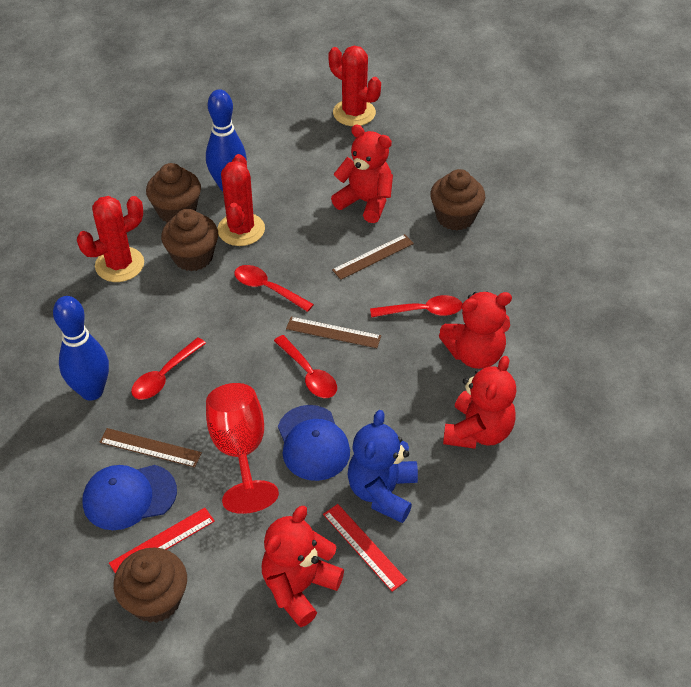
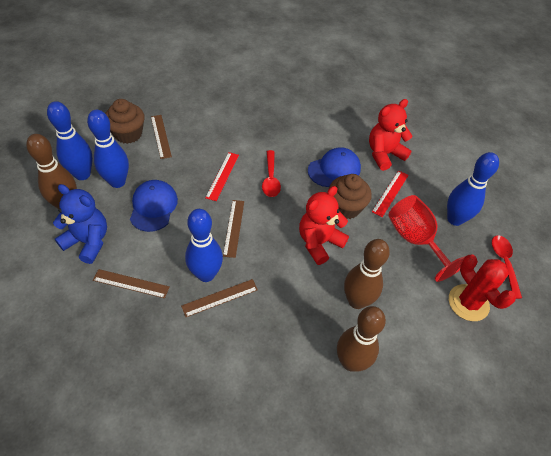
blue bowling pin: [53,296,109,400] [206,89,247,191] = 2 -> [47,101,93,180] [87,110,129,188] [185,209,223,282] [447,152,499,226] = 4
brown bowling pin: none = 0 -> [26,134,77,209] [337,306,386,372] [344,239,390,309] = 3
brown cupcake: [113,547,187,623] [146,163,201,223] [161,209,218,271] [430,169,485,231] = 4 -> [105,99,145,144] [329,174,372,219] = 2
brown ruler: [100,428,202,467] [286,317,381,348] [332,234,414,280] = 3 -> [93,269,170,298] [151,115,172,159] [181,279,258,317] [223,200,244,258] = 4
red cactus: [77,196,144,282] [217,154,265,246] [328,46,381,126] = 3 -> [449,255,516,321] = 1
red spoon: [131,337,206,400] [234,265,314,312] [274,335,337,398] [370,295,462,317] = 4 -> [262,150,281,197] [492,235,522,299] = 2
red teddy bear: [262,506,344,627] [331,125,393,223] [439,292,512,369] [443,356,516,449] = 4 -> [299,186,349,265] [369,99,413,171] = 2

